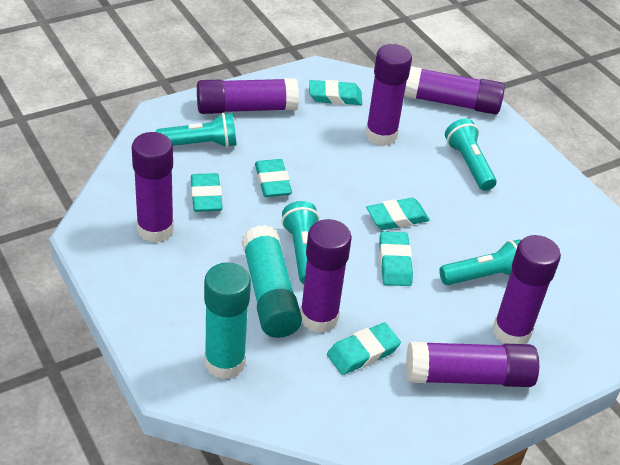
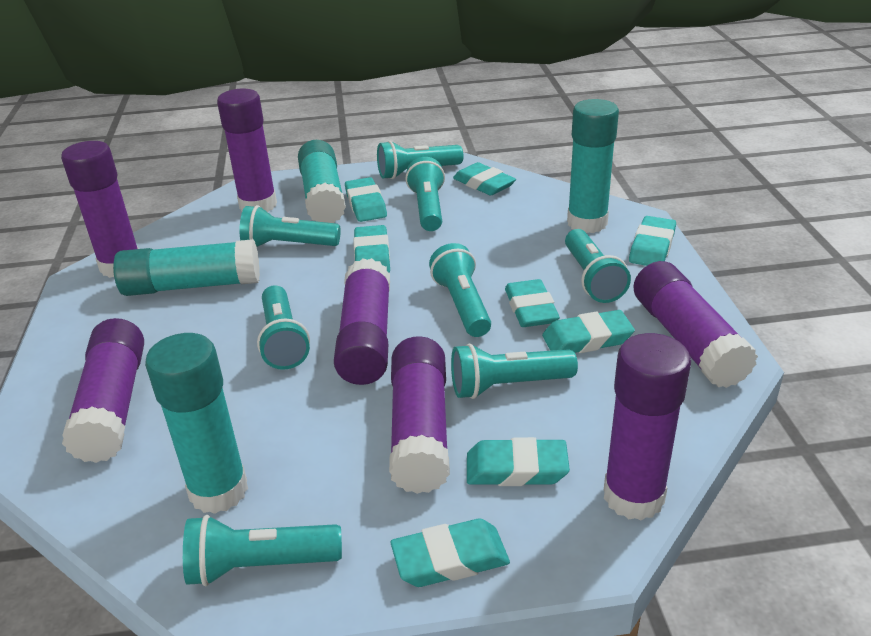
turquoise eraser: [191,173,223,212] [255,159,292,197] [309,80,362,105] [327,323,401,375] [366,198,430,230] [379,231,413,286] = 6 -> [345,177,387,222] [353,225,390,273] [390,519,510,587] [453,162,516,196] [467,437,570,486] [505,279,560,327] [542,310,635,353] [629,216,676,266] = 8
turquoise flashlight: [156,113,236,148] [281,201,319,284] [439,239,521,285] [445,119,497,191] = 4 -> [183,515,342,586] [239,205,341,247] [257,285,310,370] [377,141,463,179] [405,157,445,231] [429,243,491,337] [451,343,578,399] [565,229,631,303] = 8
turquoise glue stick: [204,262,251,379] [242,225,302,338] = 2 -> [113,239,260,296] [145,333,248,514] [298,140,346,223] [567,99,619,233] = 4

